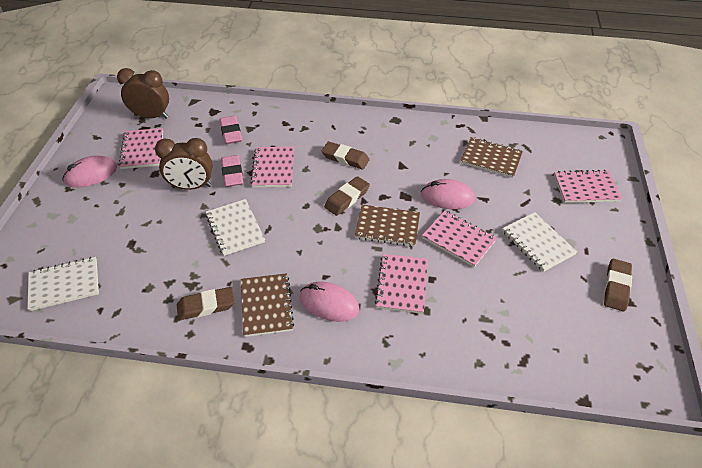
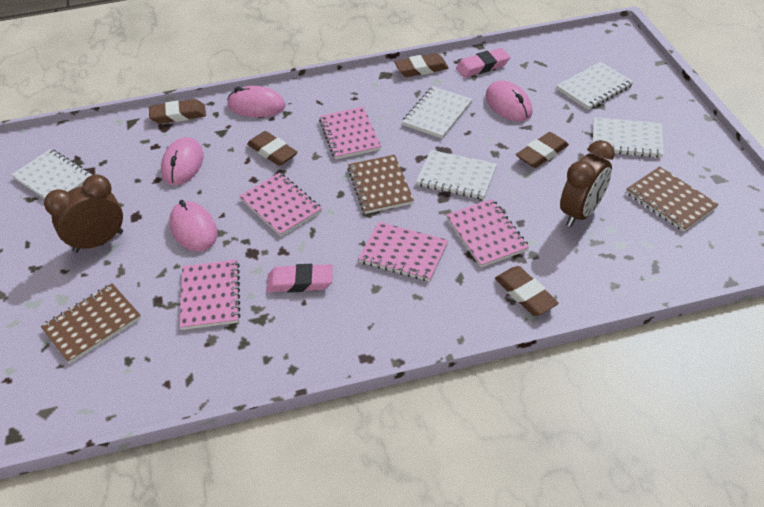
brown eraser: [177,287,235,320] [321,141,370,170] [324,176,370,216] [604,259,632,312] = 4 -> [149,99,206,124] [247,131,298,166] [395,53,449,77] [495,266,559,316] [516,132,569,168] = 5
pink mouse: [62,155,117,188] [300,282,359,322] [421,179,475,209] = 3 -> [161,137,203,185] [169,200,218,251] [227,86,286,117] [486,81,532,121] = 4
white notebook: [27,257,99,311] [205,199,265,256] [502,212,577,272] = 3 -> [11,149,92,199] [402,86,473,139] [416,150,497,199] [556,62,633,110] [593,117,664,158] = 5

